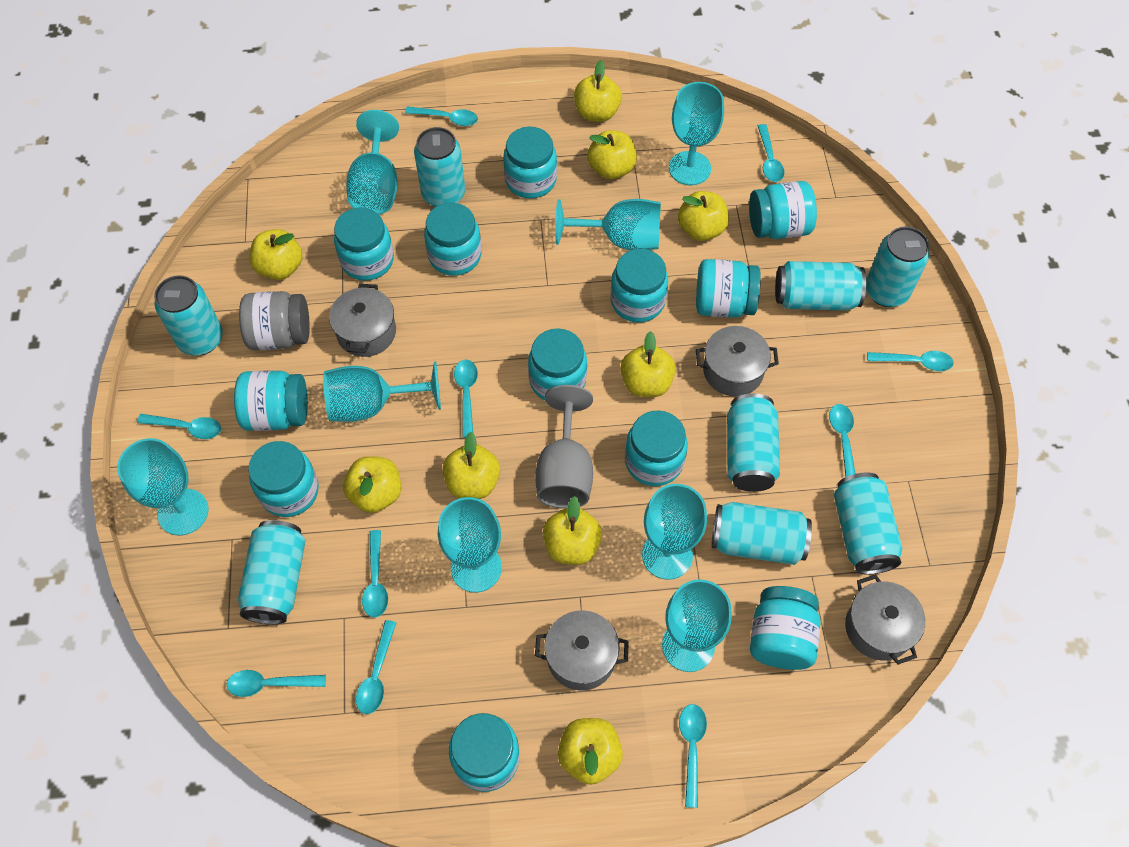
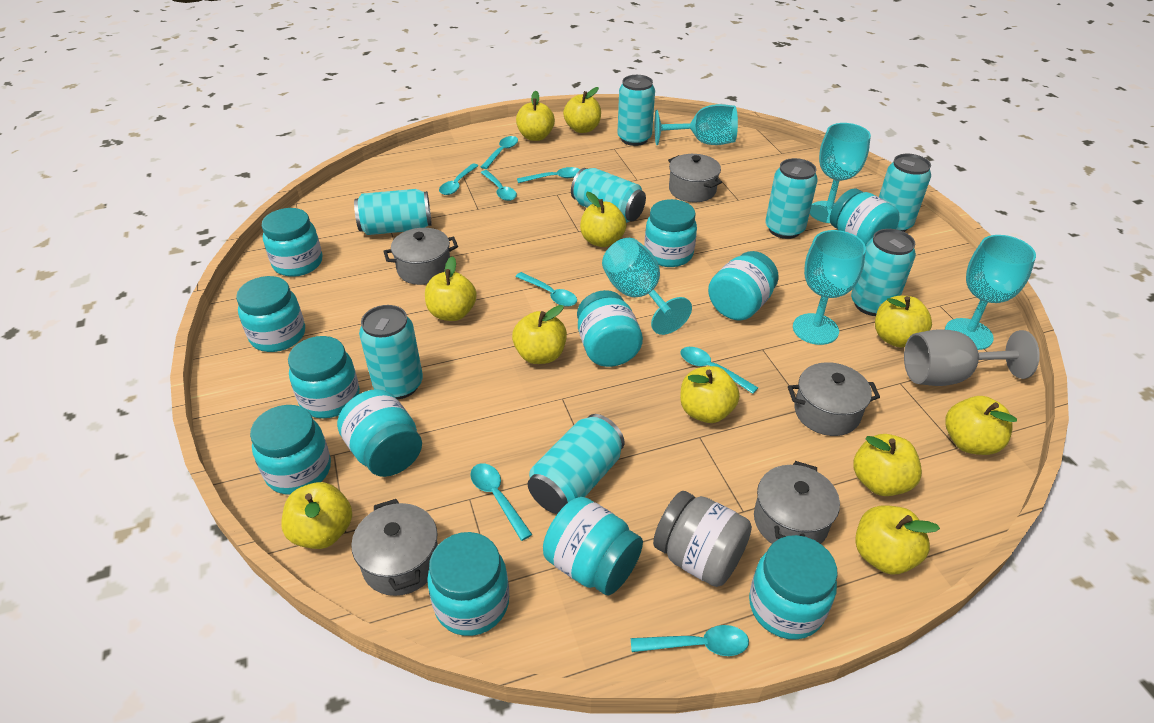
grey pot: [329,284,396,357] [535,610,629,691] [696,326,779,396] [845,574,925,664] = 4 -> [351,499,438,596] [383,228,458,285] [668,154,722,202] [754,461,840,544] [788,362,880,436] = 5
turquoise goblet: [117,438,208,536] [323,362,441,422] [346,110,399,214] [438,497,502,593] [555,199,661,250] [642,484,707,580] [662,579,732,672] [669,82,724,185] = 8 -> [602,238,692,335] [655,104,738,145] [793,230,866,345] [810,123,871,223] [945,235,1036,350] = 5
turquoise spoon: [137,414,221,439] [227,670,326,697] [356,620,396,714] [362,530,388,618] [405,106,478,126] [454,360,478,438] [679,704,707,808] [758,124,784,182] [829,404,856,477] [867,351,954,371] = 10 -> [439,164,478,195] [470,463,532,541] [481,136,518,169] [481,170,517,201] [515,272,577,307] [517,167,580,183] [631,625,749,656] [680,347,758,394] = 8
yellow apple: [249,229,303,280] [343,456,401,513] [443,432,500,499] [543,496,602,565] [558,718,623,785] [574,60,622,122] [587,130,637,179] [621,331,676,397] [678,191,729,241] = 9 -> [281,482,352,549] [425,256,477,321] [512,305,567,364] [516,91,555,141] [563,87,601,133] [580,192,627,247] [680,366,740,423] [853,434,922,496] [855,505,940,574] [875,296,932,347] [945,396,1017,455] = 11

